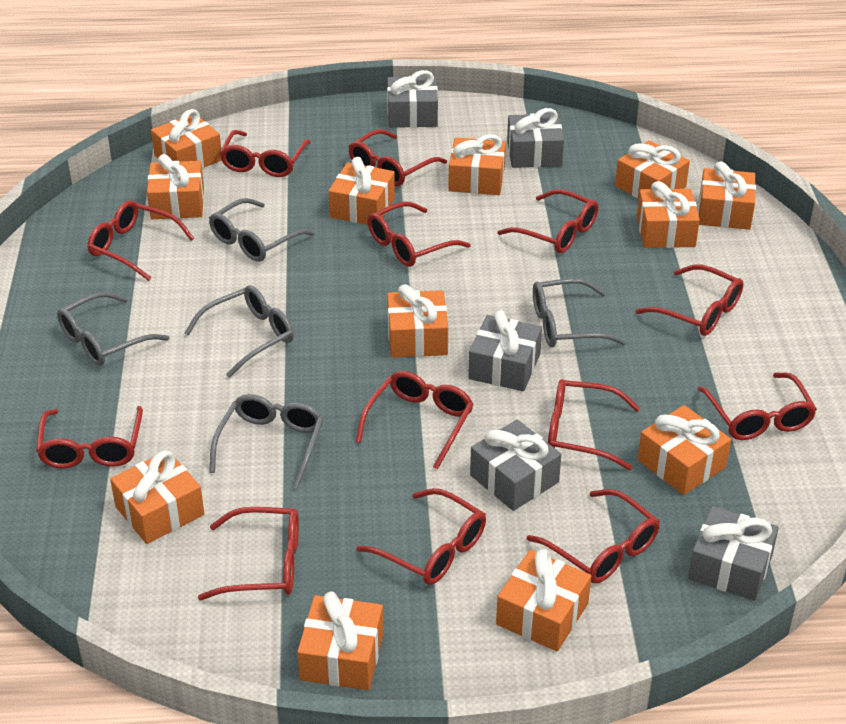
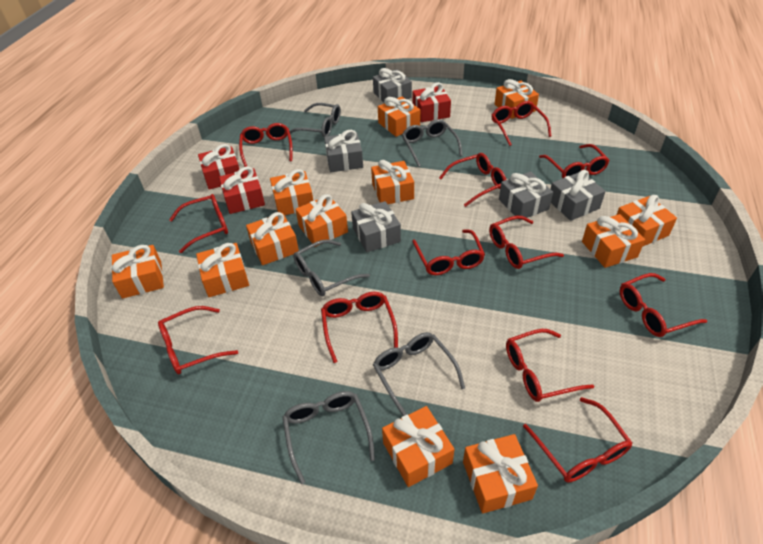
red gift: none = 0 -> [198,144,239,190] [219,166,265,214] [413,82,451,122] = 3
red glasses: [36,406,143,469] [88,201,194,281] [198,507,299,600] [220,130,311,177] [348,129,447,186] [356,371,474,470] [356,488,486,585] [368,202,471,267] [497,189,598,253] [527,489,660,584] [548,379,640,470] [635,265,744,336] [697,373,817,440] = 13 -> [158,306,238,374] [169,194,228,253] [239,123,293,167] [321,292,398,363] [412,229,485,275] [439,153,506,207] [489,215,564,269] [492,101,551,146] [506,329,594,402] [523,397,632,483] [539,144,610,178] [620,273,707,337] = 12

